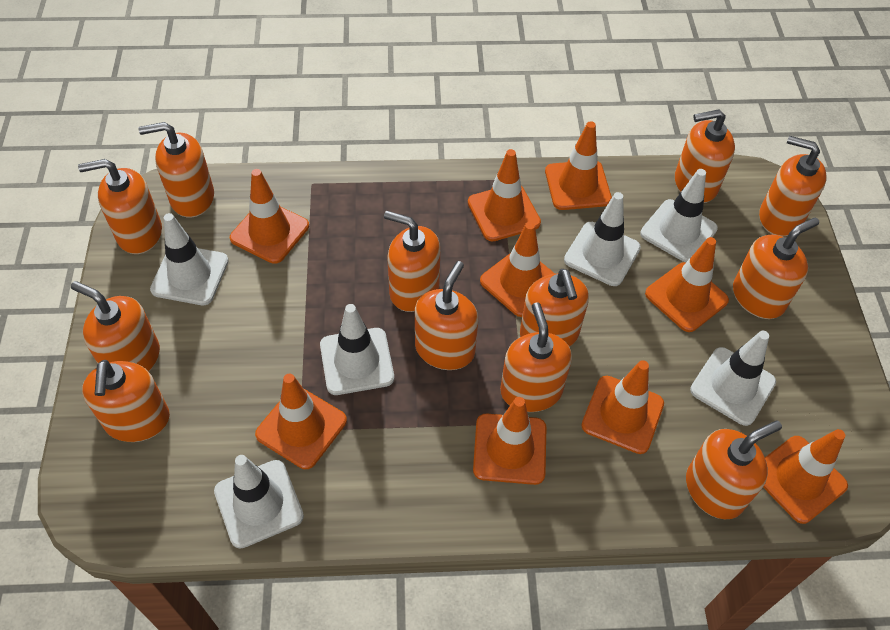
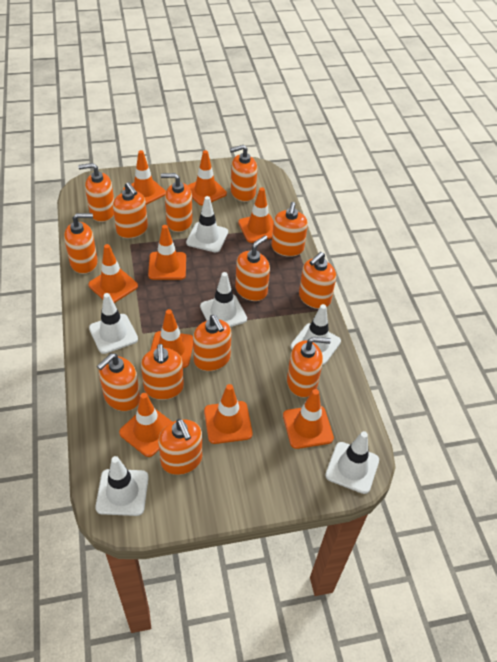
orange soap dispenser: [71,281,160,372] [78,159,162,254] [82,360,170,442] [138,122,214,218] [384,211,440,312] [415,261,478,370] [500,302,572,412] [520,269,589,347] [675,109,735,203] [686,421,782,519] [733,217,819,319] [759,136,827,236] = 12 -> [64,213,98,274] [78,163,114,222] [97,353,140,411] [113,182,148,239] [141,344,184,400] [158,419,202,475] [161,173,193,232] [193,315,231,371] [230,145,257,202] [235,235,270,301] [271,202,308,257] [287,337,331,398] [299,252,336,309] = 13

